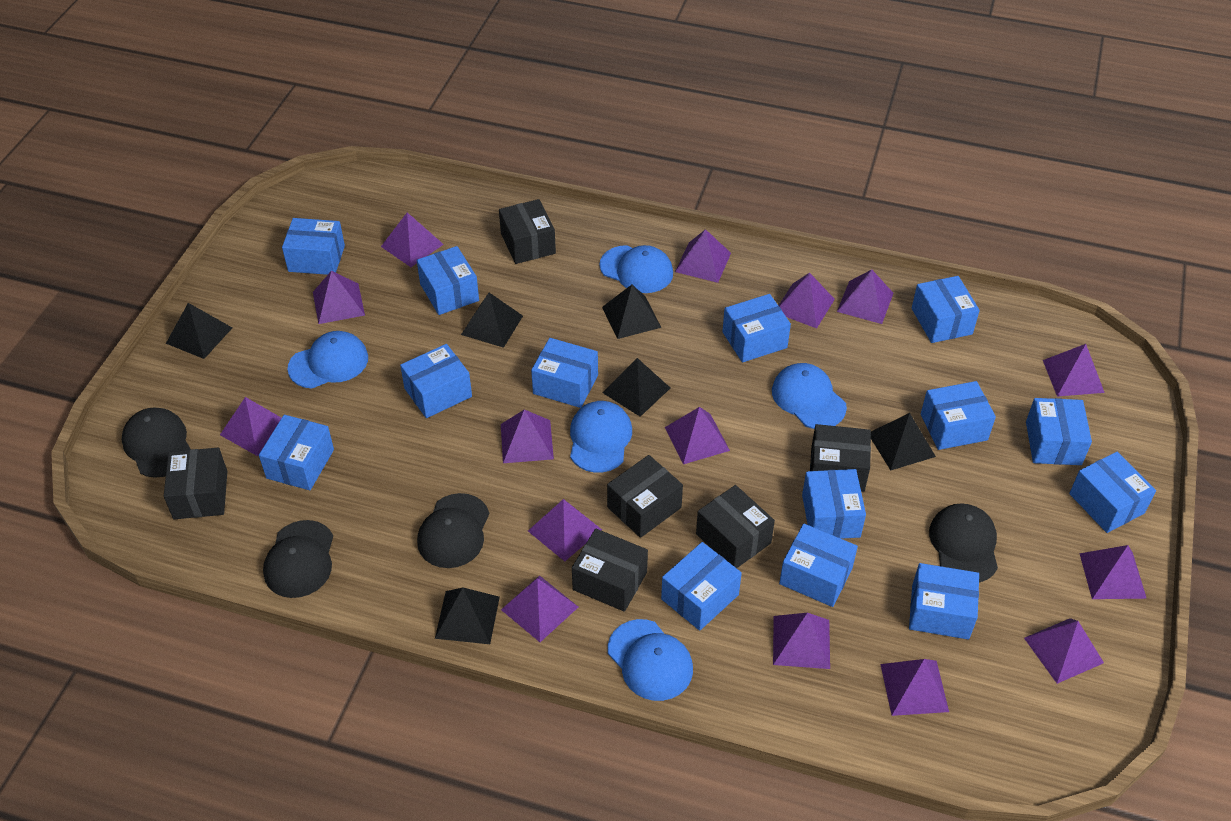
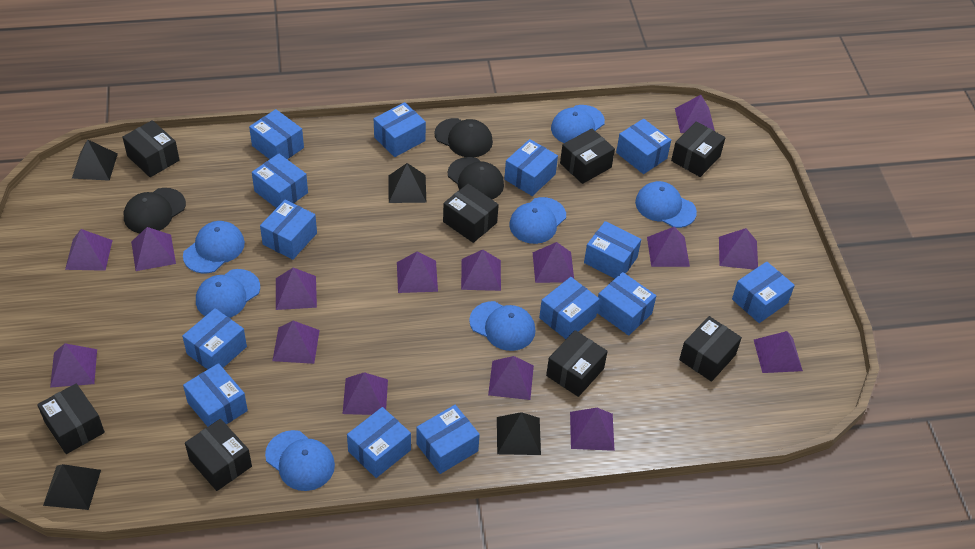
black box: [164,448,227,519] [499,199,556,264] [572,529,648,612] [607,455,683,538] [696,485,775,568] [810,424,871,492] = 6 -> [37,383,105,454] [122,120,180,177] [185,419,252,491] [443,184,499,243] [546,330,608,397] [560,128,615,184] [671,121,725,177] [679,316,742,382] = 8
black cap: [121,408,191,478] [263,520,333,598] [417,493,489,568] [929,503,998,583] = 4 -> [124,188,186,233] [434,118,493,157] [448,157,504,199] = 3
black pyramid: [166,303,232,359] [435,587,500,644] [461,293,523,348] [602,285,661,339] [603,358,670,417] [871,413,936,470] = 6 -> [43,464,101,510] [72,139,118,181] [388,163,426,203] [497,412,541,455] = 4
blue cap: [287,331,368,388] [570,401,632,473] [599,245,673,293] [608,619,693,701] [772,363,847,429] = 5 -> [183,221,245,273] [196,269,260,318] [265,430,335,491] [469,301,535,351] [509,197,566,244] [551,105,605,143] [635,181,697,228] = 7

